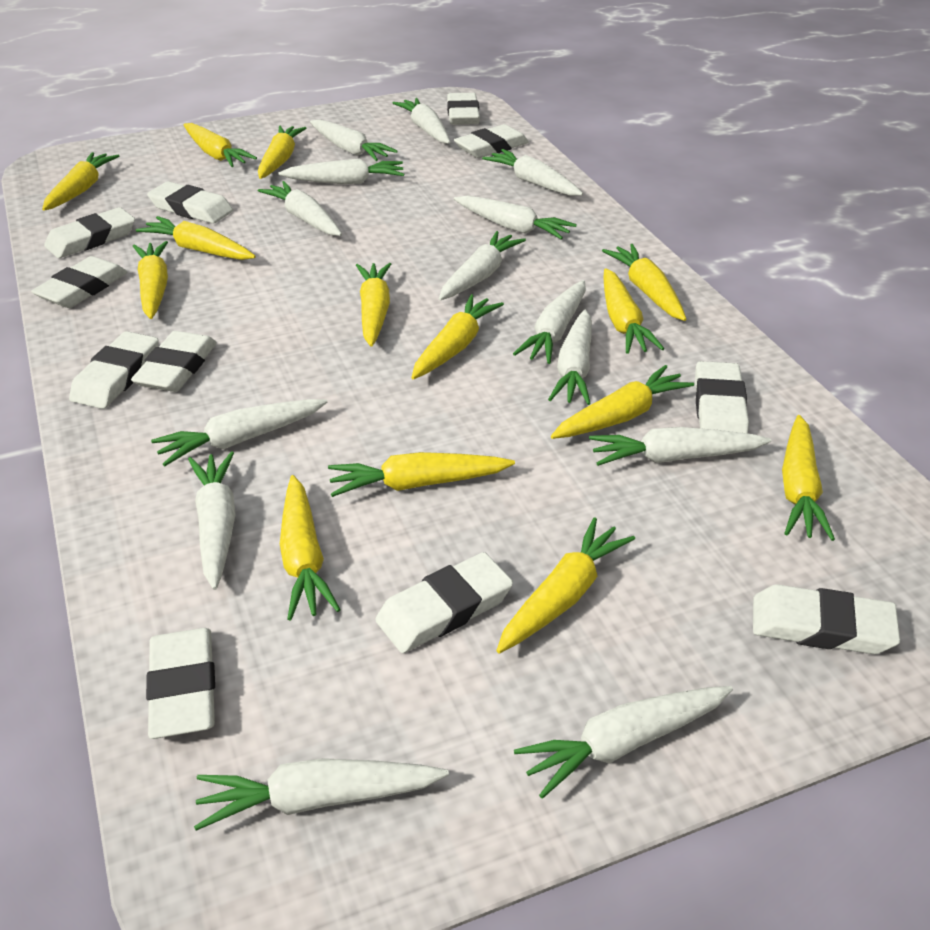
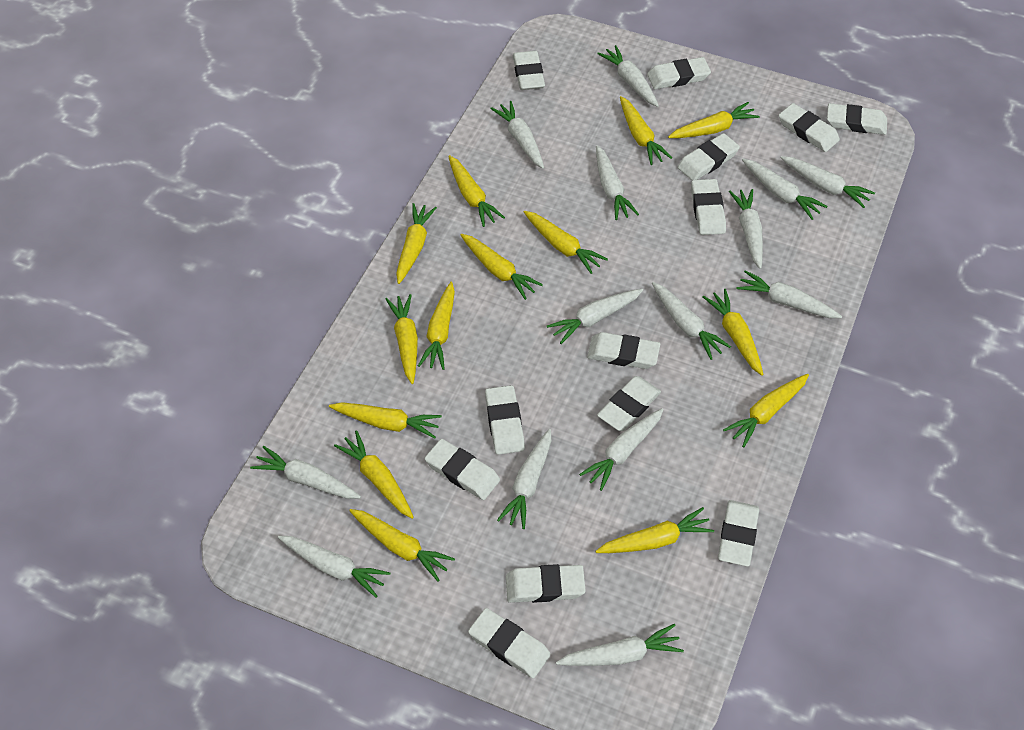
white eraser: [31,256,128,308] [44,207,135,258] [69,331,159,409] [131,331,217,392] [146,628,215,739] [147,181,233,224] [375,552,513,653] [447,93,480,125] [454,124,529,158] [695,361,749,433] [753,584,900,654] = 11 -> [425,439,500,500] [468,608,551,678] [485,385,525,455] [506,564,586,603] [513,51,545,90] [587,332,660,369] [597,376,661,431] [647,57,711,89] [678,133,740,180] [691,179,726,235] [718,500,759,566] [779,103,840,152] [827,103,887,135] = 13

